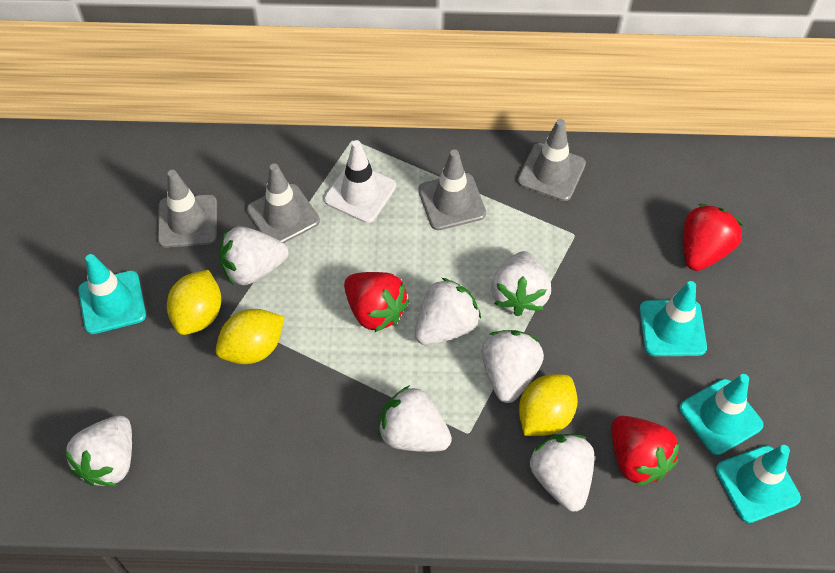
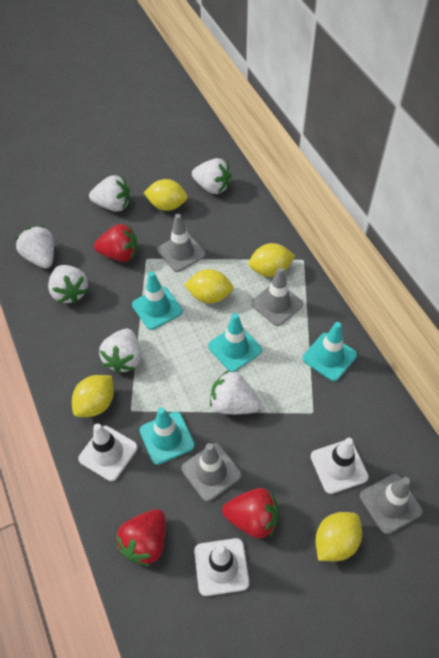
white strawberry: [65,416,132,486] [219,226,289,285] [378,385,452,452] [415,278,481,345] [481,330,544,403] [491,251,551,316] [530,434,595,512] = 7 -> [15,226,54,269] [48,265,89,304] [89,175,130,212] [99,329,141,374] [192,158,232,194] [210,370,261,414] = 6
white traffic cone: [324,140,396,223] = 1 -> [78,423,138,481] [194,538,249,596] [310,438,369,494] = 3
yellow lemon: [167,270,221,335] [216,309,285,364] [519,374,578,436] = 3 -> [72,375,114,417] [144,179,188,211] [184,269,233,303] [248,243,295,277] [315,512,362,561] = 5

